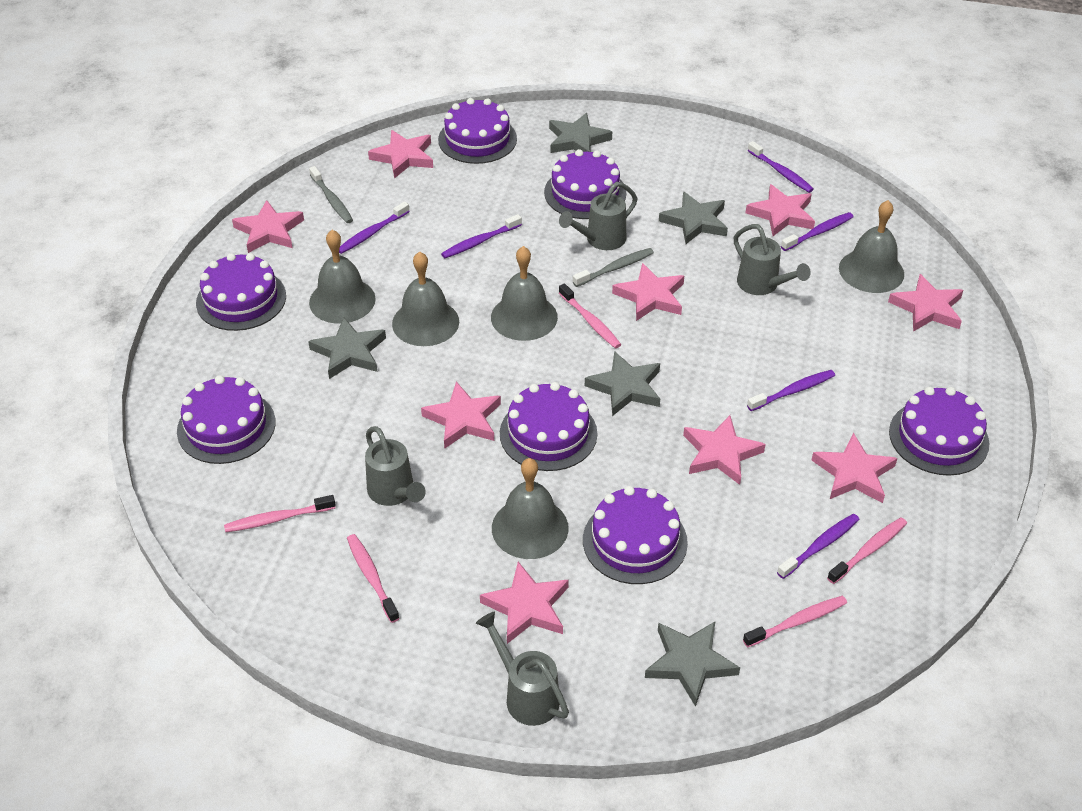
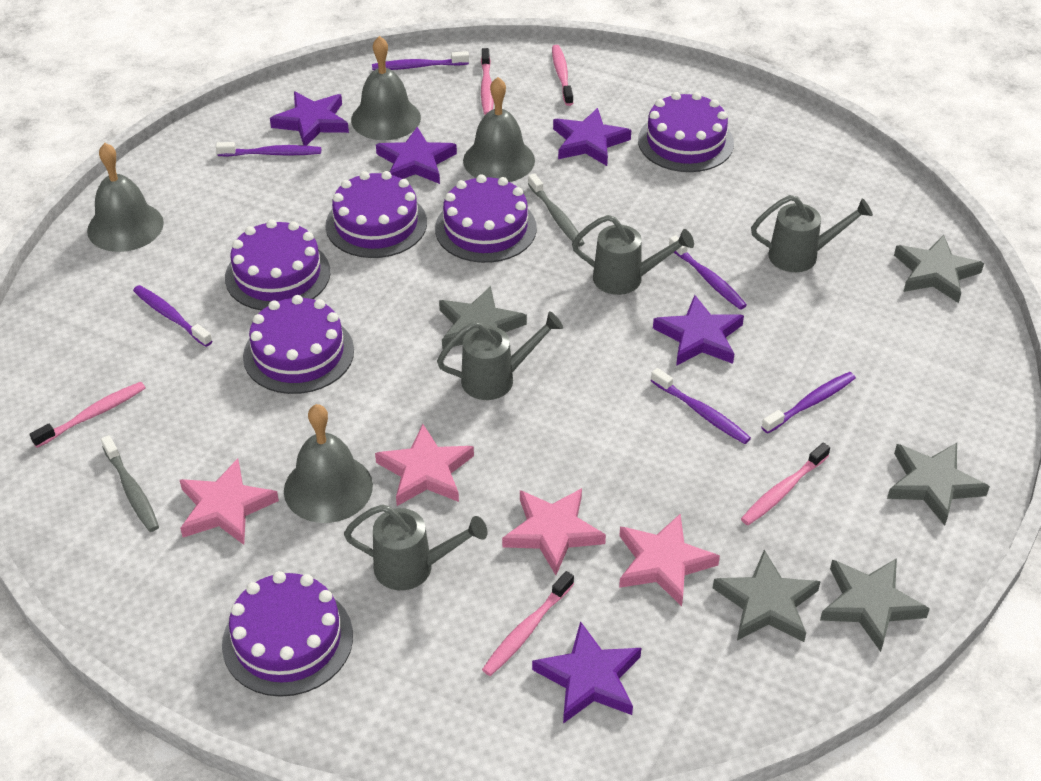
grey bell: [309,230,376,324] [392,252,459,346] [491,246,558,341] [492,458,569,559] [839,200,904,293] = 5 -> [87,143,164,252] [284,404,373,523] [351,36,421,140] [463,77,535,182] = 4
pink star: [232,200,304,253] [368,130,433,179] [421,382,501,449] [480,562,569,644] [612,263,684,321] [683,415,766,485] [746,184,815,236] [812,433,897,503] [888,274,963,332] = 9 -> [180,459,279,545] [375,424,474,506] [502,488,606,575] [619,514,720,606] = 4
purple cake: [177,375,276,464] [196,253,286,331] [438,98,517,164] [500,382,597,471] [544,149,627,219] [583,486,688,584] [889,387,989,476] = 7 -> [222,571,353,697] [225,219,330,311] [243,295,354,394] [325,171,427,258] [435,174,537,263] [638,92,734,172] = 6
purple star: none = 0 -> [270,92,349,146] [376,127,457,184] [532,621,641,724] [553,108,631,166] [653,295,744,366] = 5

